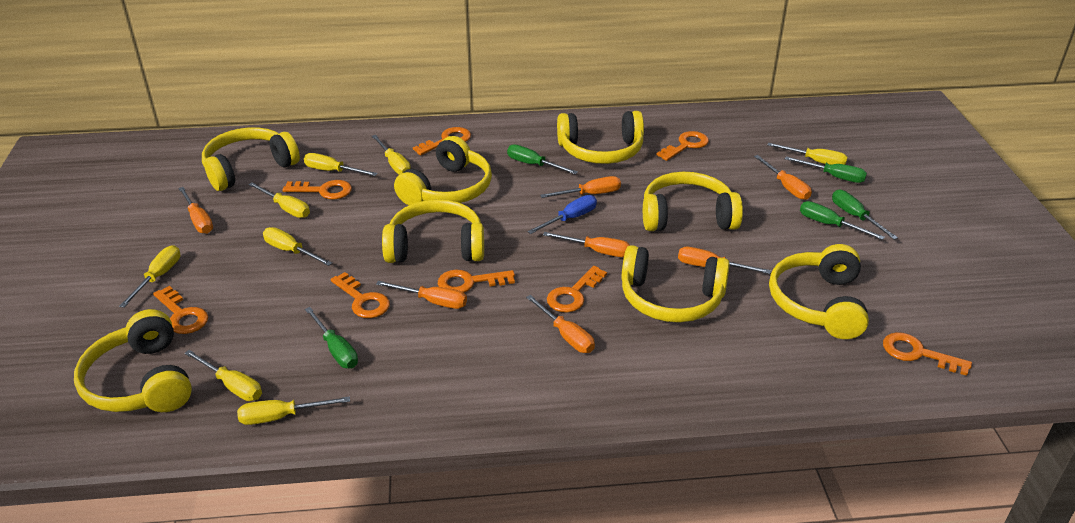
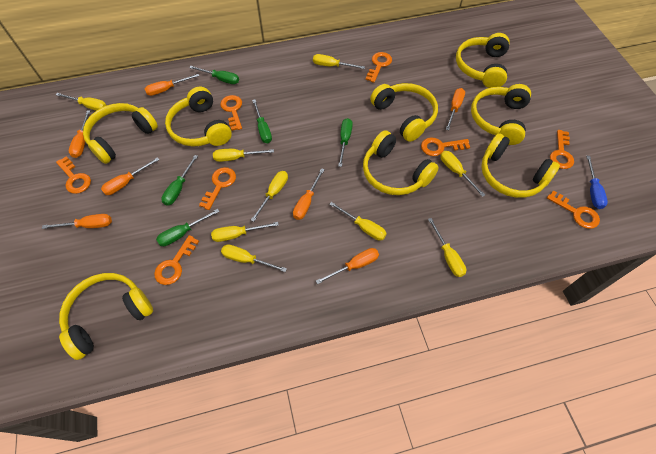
yellow screwdriver: [119,245,181,308] [184,350,262,401] [237,396,350,425] [248,182,310,218] [263,227,332,266] [304,153,378,176] [372,135,411,175] [767,143,848,165] = 8 -> [56,93,107,111] [211,222,279,242] [213,149,274,162] [221,244,287,272] [251,171,288,222] [313,54,365,69] [329,202,387,241] [428,218,466,277] [440,151,485,197] = 9

